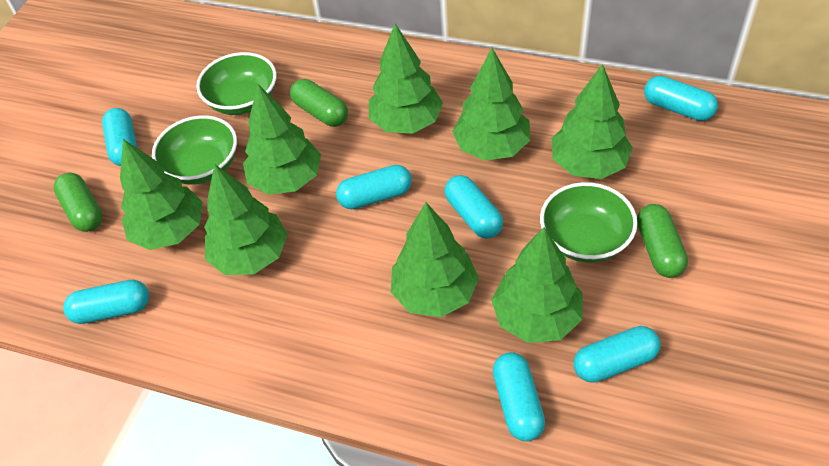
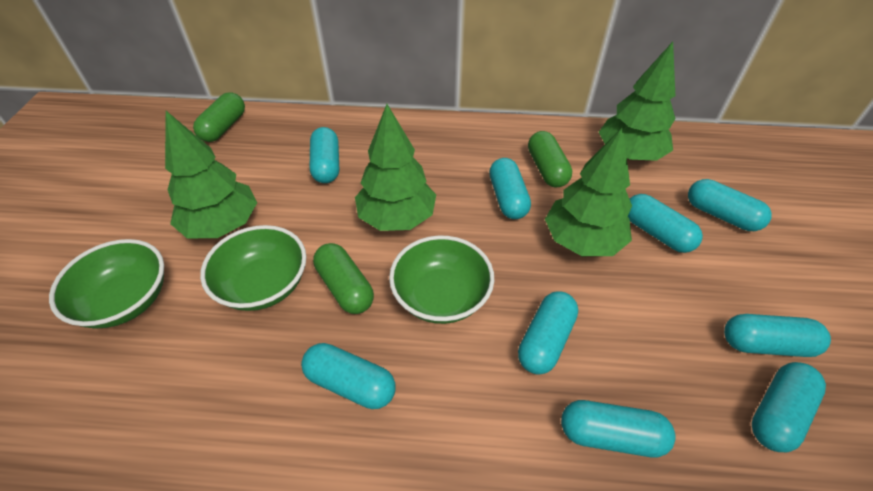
green tree: [120,139,203,250] [204,164,288,275] [243,84,321,195] [369,23,443,134] [391,203,479,317] [452,48,530,161] [491,227,583,343] [551,64,633,179] = 8 -> [165,111,257,238] [355,104,436,231] [545,127,632,256] [599,42,675,161] = 4
turquoise capsule: [63,280,149,324] [102,108,137,166] [336,165,412,209] [444,175,503,238] [493,352,545,441] [574,326,661,383] [644,76,718,121] = 7 -> [301,343,395,409] [310,127,339,183] [489,158,531,219] [518,291,578,375] [561,400,676,457] [628,194,703,253] [688,179,772,231] [724,314,831,357] [752,362,826,452] = 9

